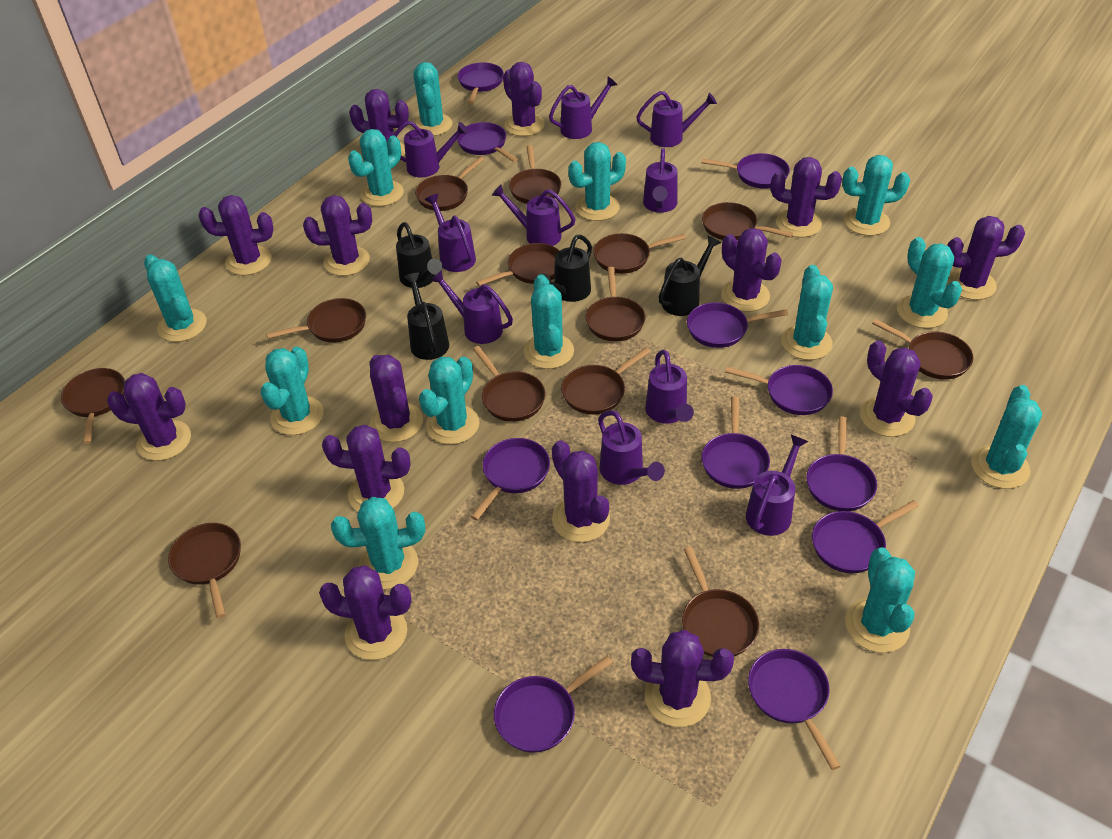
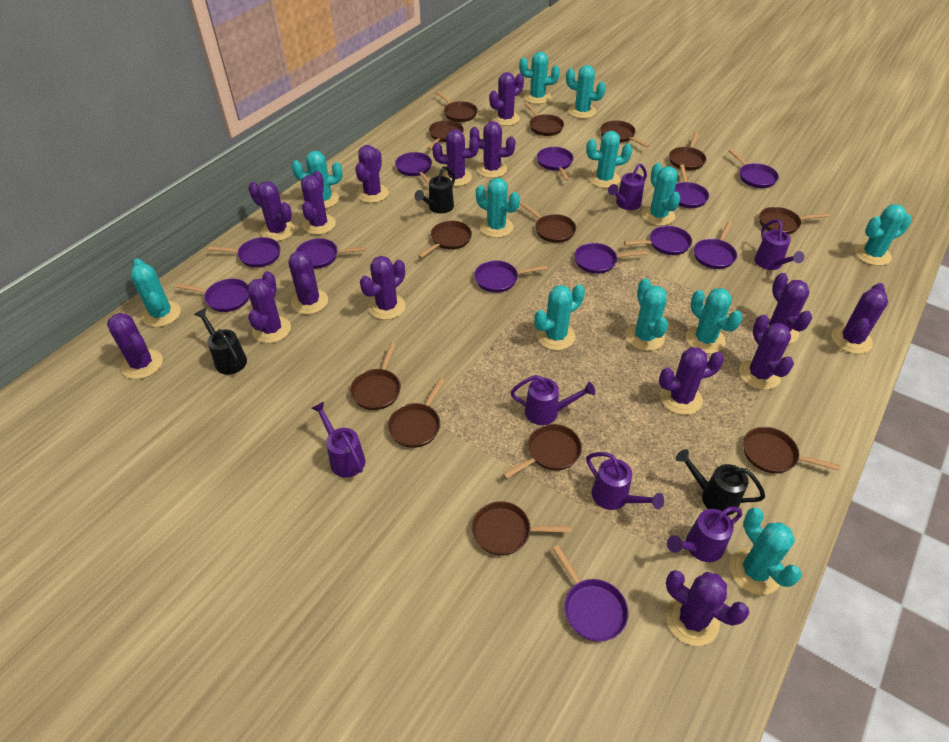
black watering can: [396,222,443,288] [404,273,449,360] [539,235,592,302] [658,235,721,316] = 4 -> [194,308,247,375] [414,166,455,214] [676,449,765,515] = 3
purple cactus: [107,373,191,461] [199,195,274,275] [303,195,372,276] [319,565,412,660] [322,424,411,511] [349,89,409,157] [369,355,423,442] [503,62,545,136] [552,440,610,542] [631,630,734,727] [721,228,782,312] [771,157,842,238] [860,340,933,437] [947,216,1025,300] = 14 -> [107,313,163,379] [248,181,295,241] [248,271,291,343] [288,251,328,314] [301,171,336,235] [355,145,389,203] [360,256,406,320] [432,129,479,186] [470,121,516,178] [489,72,524,126] [659,347,724,415] [666,570,749,646] [739,315,794,390] [767,273,812,344] [832,283,888,354] = 15
purple pan: [457,62,504,104] [457,122,518,162] [471,438,550,520] [494,656,613,753] [687,302,788,348] [701,153,790,189] [701,396,770,489] [725,365,833,415] [748,649,840,770] [806,416,877,511] [812,500,919,573] = 11 -> [176,279,249,312] [208,237,280,268] [295,238,366,269] [395,152,432,185] [474,260,547,293] [537,147,573,181] [552,545,629,642] [574,243,647,274] [624,226,692,255] [674,164,709,208] [694,221,737,269] [729,149,779,188] = 12
purple watering can: [393,121,468,177] [425,194,476,272] [430,270,513,344] [492,185,576,246] [549,76,618,139] [598,410,665,485] [636,91,717,147] [643,148,678,213] [645,350,694,424] [746,435,808,536] = 10 -> [311,402,365,478] [510,375,595,425] [586,452,664,510] [608,163,647,210] [667,506,742,562] [754,219,804,270] = 6
turquoise cactus: [144,255,207,342] [260,347,323,435] [331,497,425,589] [348,129,404,206] [412,62,453,136] [419,357,480,444] [524,274,574,369] [568,142,626,221] [781,265,833,360] [842,155,910,236] [845,547,915,653] [897,237,962,328] [971,385,1042,489] = 13 -> [130,258,181,327] [292,151,343,209] [476,178,520,238] [519,52,560,104] [534,284,585,350] [566,65,606,119] [586,131,632,188] [626,278,668,351] [642,163,680,226] [686,288,742,354] [730,508,802,595] [855,204,912,266] = 12

